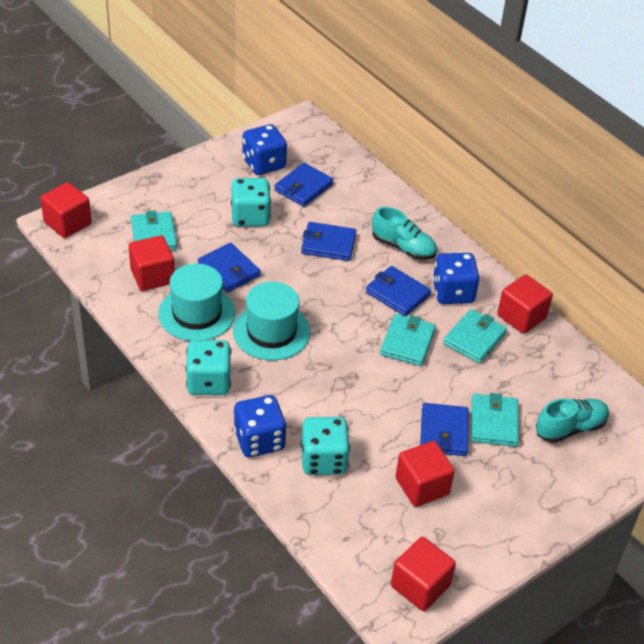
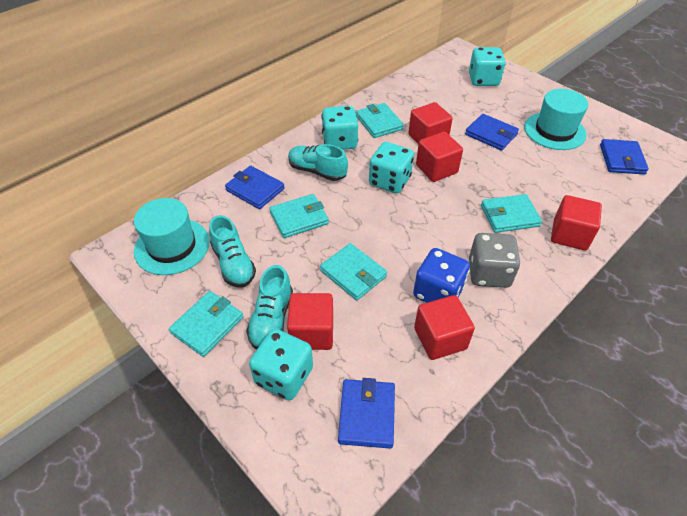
blue dice: [234,395,287,457] [242,124,287,175] [433,253,480,304] = 3 -> [413,248,470,303] = 1
blue wallet: [198,243,260,293] [274,163,333,207] [301,222,357,261] [366,266,431,316] [420,403,469,456] = 5 -> [225,166,285,209] [338,378,395,449] [465,114,519,151] [600,139,649,175] = 4
grey dice: none = 0 -> [469,233,520,288] = 1
turquoise dice: [185,340,231,395] [231,178,271,227] [301,417,350,475] = 3 -> [249,329,313,400] [322,106,358,150] [369,142,414,193] [469,47,505,86] = 4
turquoise shoe: [372,207,437,260] [536,398,609,443] = 2 -> [209,215,256,288] [246,265,293,350] [288,144,348,181] = 3
turquoise wallet: [131,211,177,250] [380,314,436,366] [443,309,507,363] [471,393,519,447] = 4 -> [169,291,243,357] [270,194,329,238] [320,243,387,300] [356,103,404,138] [481,194,542,233] = 5

